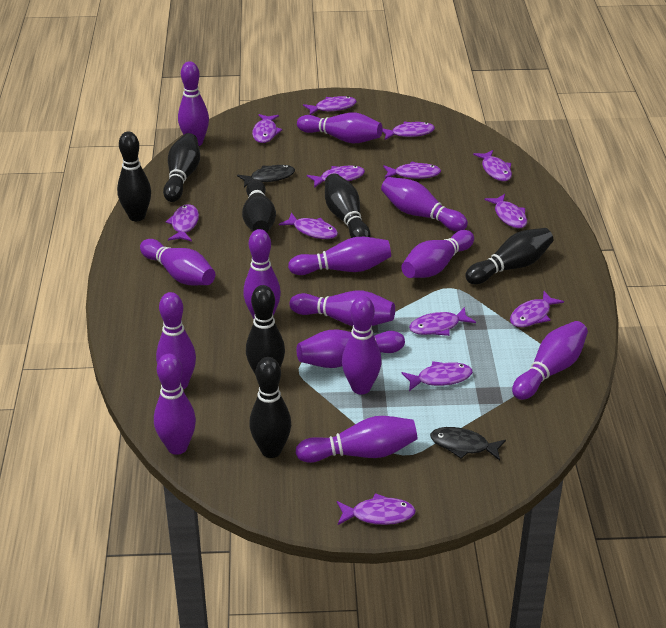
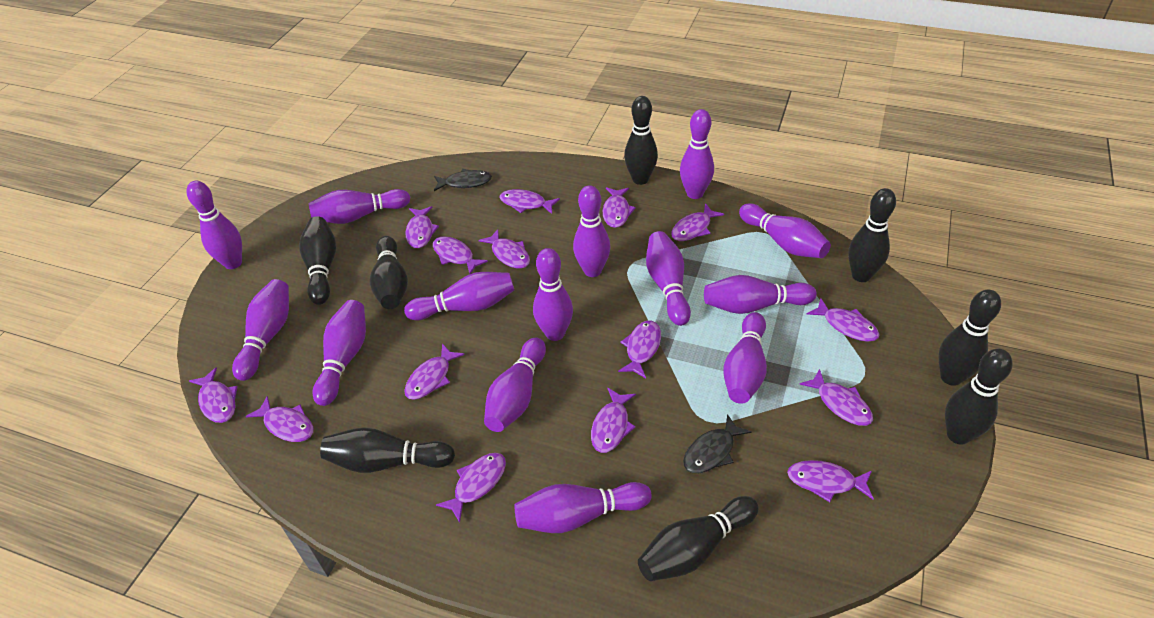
black bowling pin: [117,132,151,221] [163,133,200,202] [242,180,276,232] [246,285,285,375] [249,357,291,458] [325,173,371,238] [465,228,553,284] = 7 -> [299,216,336,305] [320,427,455,473] [370,236,408,309] [624,96,658,185] [638,496,759,581] [848,188,896,282] [938,290,1001,386] [945,349,1013,445] = 8
purple fish: [165,204,199,241] [252,114,283,143] [279,213,338,239] [303,96,357,115] [307,166,365,188] [337,493,416,525] [382,122,435,140] [383,161,441,179] [401,361,473,391] [409,307,476,336] [473,150,512,181] [484,194,527,228] [510,291,564,327] = 13 -> [189,368,238,423] [246,396,313,442] [404,343,465,400] [405,206,439,248] [433,236,488,274] [436,453,506,523] [478,229,530,268] [499,189,560,214] [591,388,636,453] [603,187,636,228] [618,321,661,378] [671,203,724,241] [787,460,874,502] [799,369,873,426] [807,298,879,342] = 15

